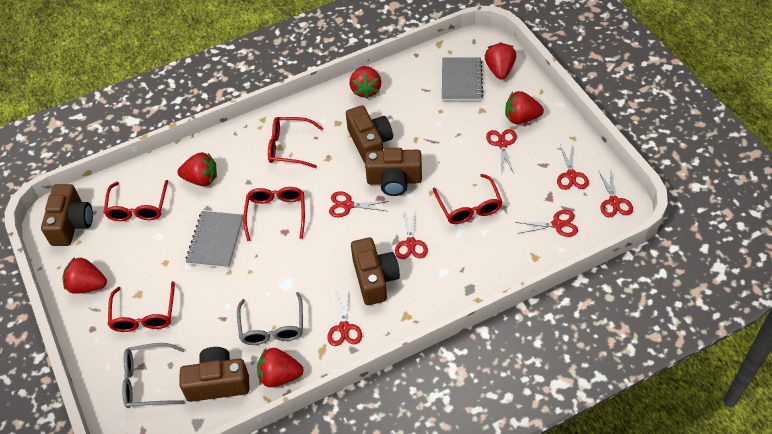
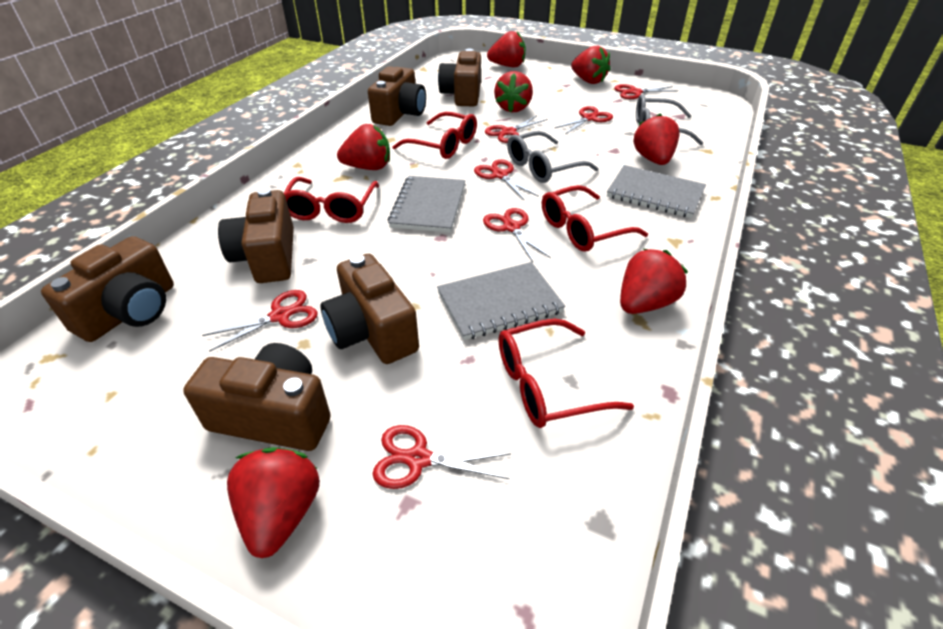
brown camera: [41,184,93,246] [180,347,250,402] [346,105,393,163] [351,238,400,305] [365,148,422,196] = 5 -> [41,236,174,342] [183,343,331,451] [218,188,294,283] [320,254,419,364] [368,66,426,126] [438,49,481,106] = 6
grey notebook: [186,211,243,268] [442,58,483,101] = 2 -> [388,176,465,233] [437,262,565,340] [607,165,706,218] = 3
red glasses: [104,180,168,221] [108,281,175,332] [243,187,305,241] [268,117,323,168] [433,174,502,224] = 5 -> [284,177,379,223] [392,112,477,159] [499,319,634,428] [542,185,648,252] = 4
red strawberry: [63,257,107,294] [177,152,217,186] [257,348,304,387] [349,66,381,99] [485,42,516,80] [505,91,544,124] = 6 -> [227,447,320,558] [337,124,390,170] [487,31,526,67] [494,71,533,112] [571,46,610,84] [620,249,688,314] [633,113,680,165] = 7

